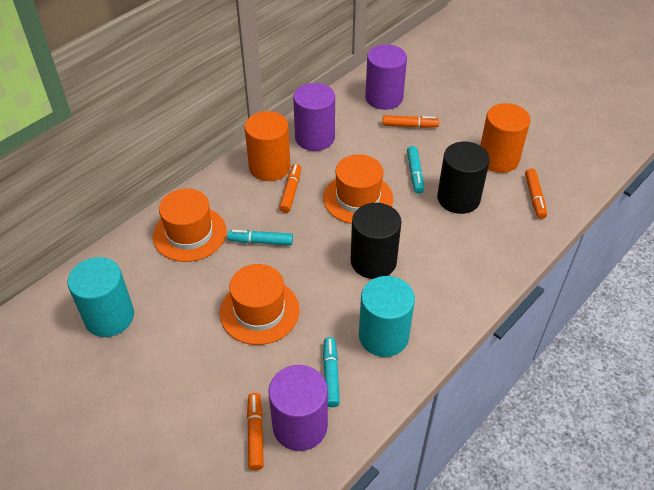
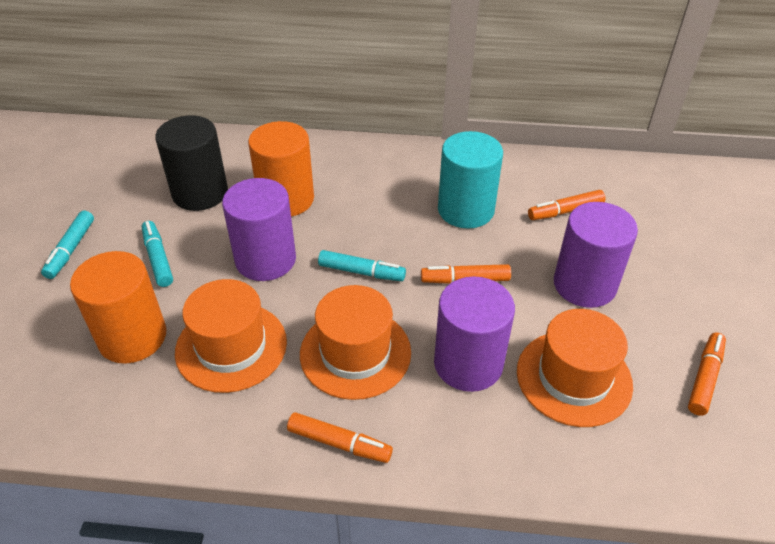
black cylinder: [351,203,401,279] [437,142,490,214] = 2 -> [155,115,228,211] = 1
turquoise cylinder: [67,257,134,337] [359,276,415,357] = 2 -> [438,131,503,228] = 1

